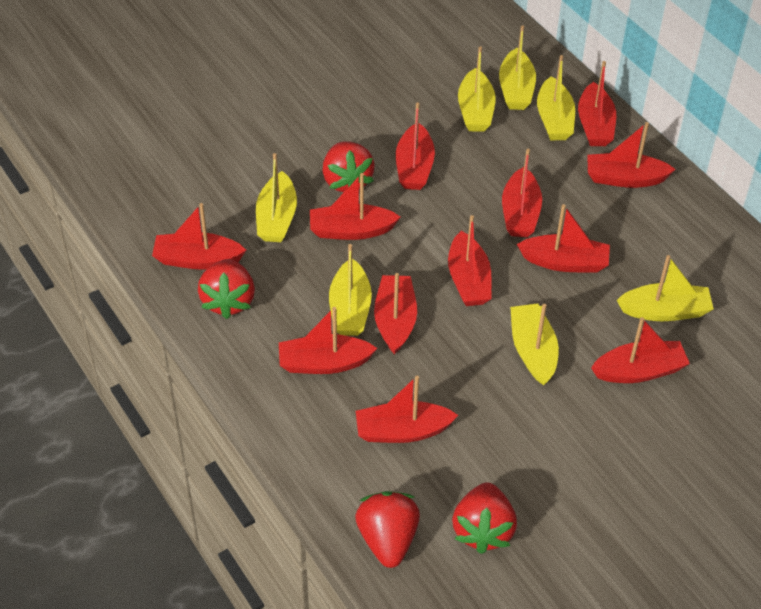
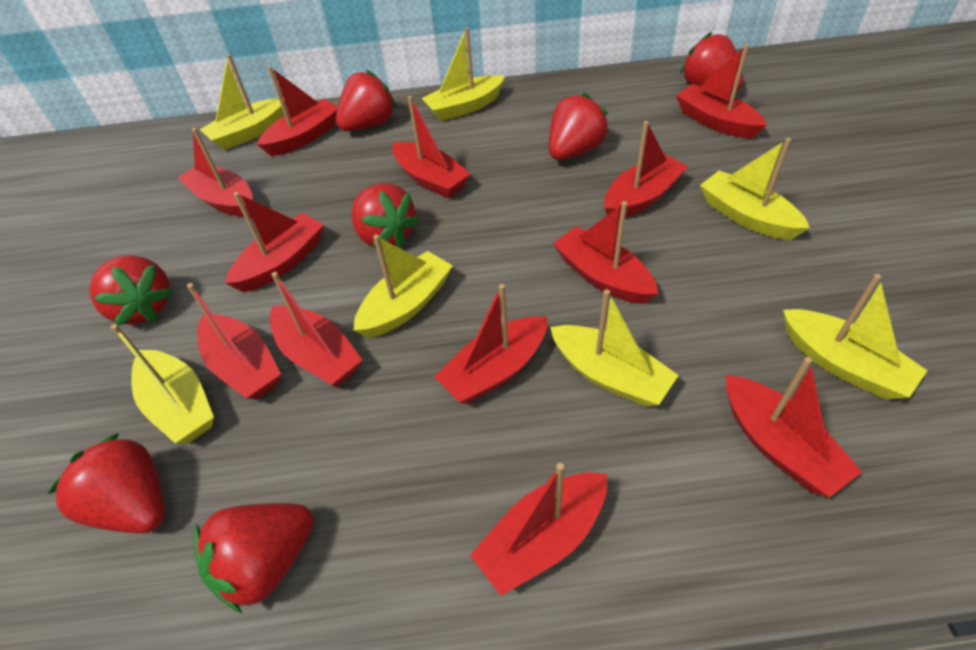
red strawberry: [198,259,255,319] [322,141,375,192] [355,491,420,568] [452,483,517,554] = 4 -> [48,433,164,533] [89,255,173,325] [194,503,314,614] [336,70,397,131] [351,183,419,248] [549,93,609,160] [680,32,743,93] = 7

